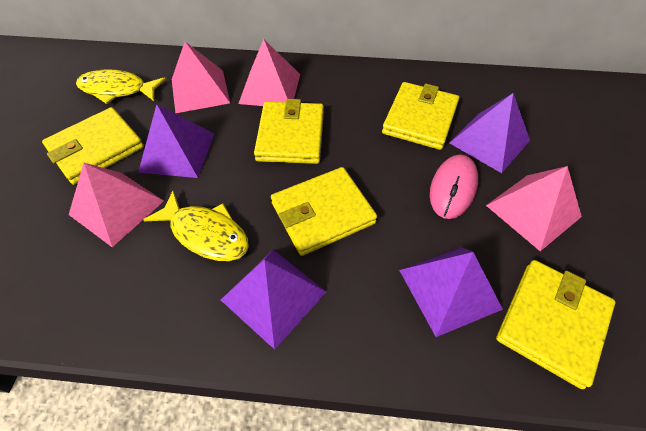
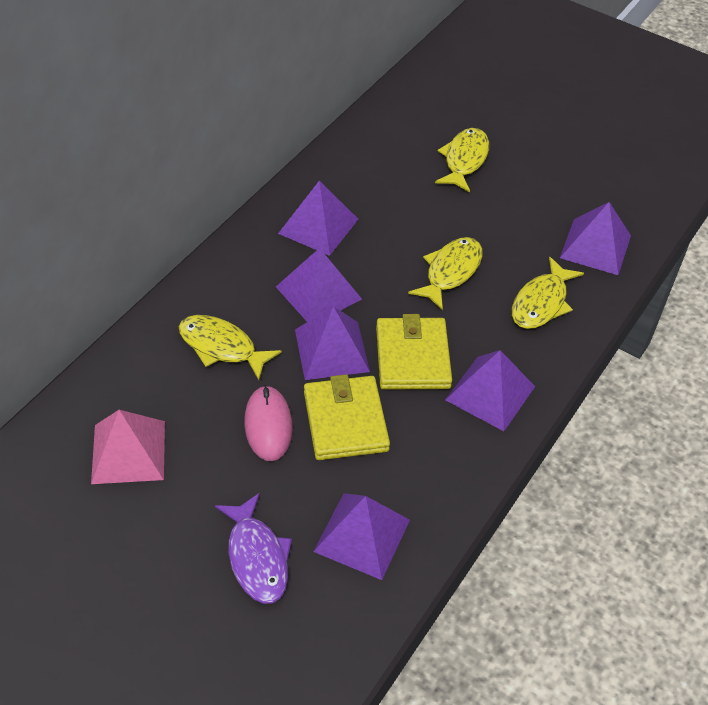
pink pyramid: [69,163,164,247] [172,42,230,113] [238,39,300,106] [486,166,582,251] = 4 -> [91,410,165,484] = 1
purple fish: none = 0 -> [215,493,292,604] = 1
purple pyramid: [138,104,214,178] [221,250,326,350] [399,247,503,337] [449,93,530,173] = 4 -> [276,248,362,322] [278,181,358,256] [295,306,370,380] [313,493,410,580] [445,350,535,431] [560,202,631,275] = 6
yellow fish: [76,69,167,104] [143,191,249,261] = 2 -> [179,315,282,380] [408,237,483,311] [435,128,489,193] [512,257,584,329] = 4
yellow wallet: [42,107,144,185] [254,99,324,164] [271,167,377,256] [382,82,459,150] [496,260,615,389] = 5 -> [304,374,390,460] [376,314,452,390] = 2

